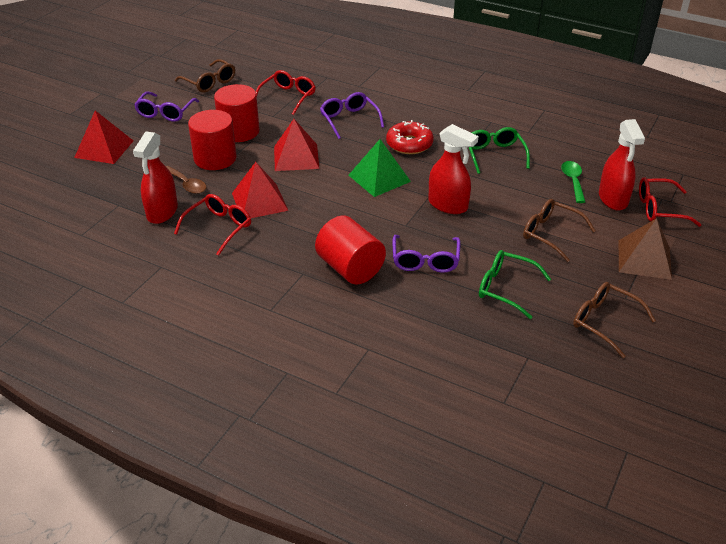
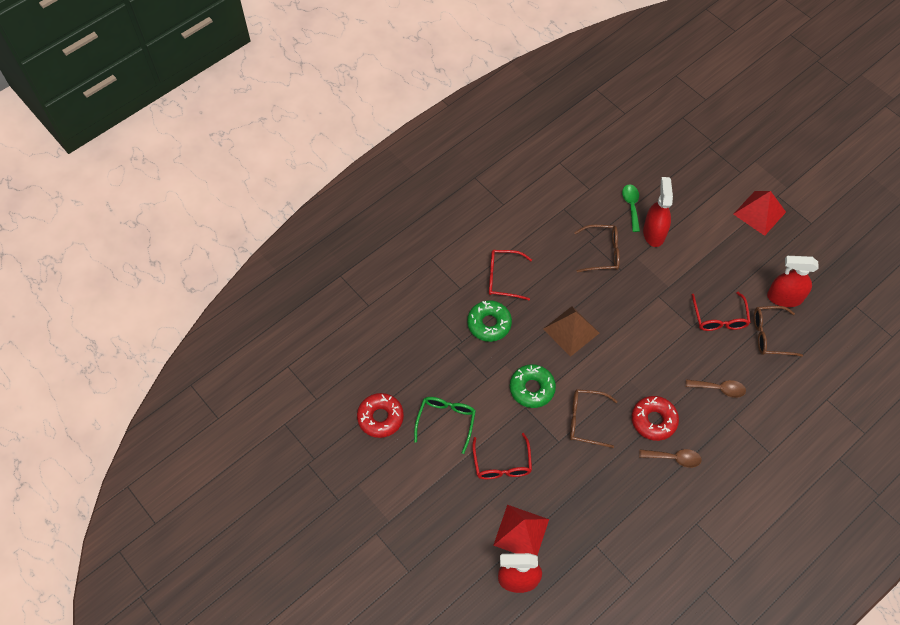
brown spoon: [166,166,206,194] = 1 -> [639,449,702,468] [685,379,746,398] = 2
green donut: none = 0 -> [467,300,512,342] [510,364,556,408] = 2
green glasses: [469,127,530,174] [479,250,551,319] = 2 -> [414,397,476,454] = 1
green pyramid: [348,139,411,197] = 1 -> none = 0
purple glasses: [134,92,199,122] [320,92,384,139] [393,235,461,273] = 3 -> none = 0
red cylinder: [188,110,237,170] [214,84,260,142] [315,216,386,284] = 3 -> none = 0
red donut: [386,120,434,154] = 1 -> [357,393,404,438] [632,396,679,441] = 2
red pyramid: [74,111,133,164] [232,162,288,218] [274,119,319,171] = 3 -> [493,505,549,556] [734,191,786,236] = 2

